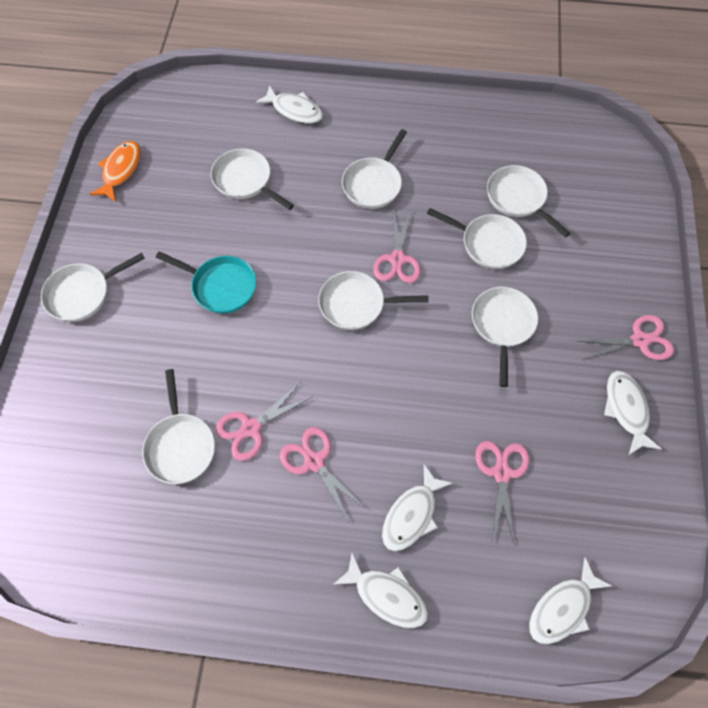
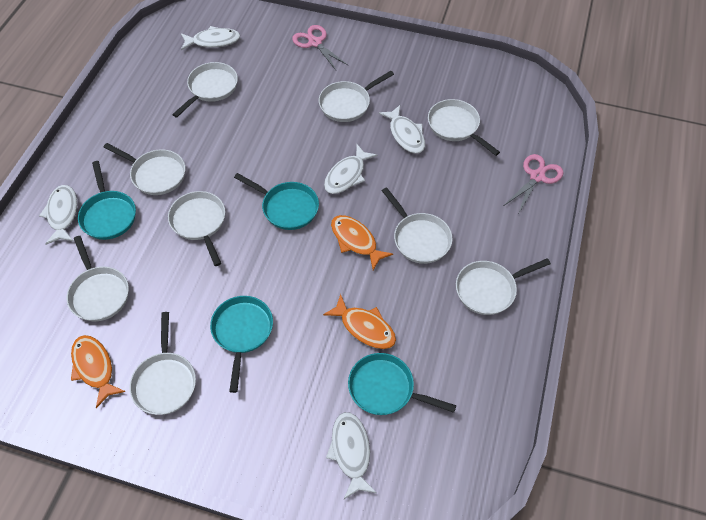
orange fish: [90,141,141,202] = 1 -> [71,335,126,408] [323,294,396,349] [331,215,393,270] = 3
pink scissors: [216,382,312,461] [280,427,365,522] [373,210,421,283] [475,441,530,543] [577,315,674,360] = 5 -> [292,25,349,71] [505,154,563,212] = 2
turquoise pan: [156,251,257,314] = 1 -> [78,161,136,240] [210,296,273,393] [234,173,319,230] [348,353,456,415] = 4
white pan: [41,253,145,322] [142,369,215,484] [211,149,294,210] [318,271,429,330] [342,129,407,209] [427,208,527,269] [472,287,538,387] [487,165,571,238] = 8 -> [67,236,129,321] [103,143,185,195] [130,312,196,415] [168,191,225,266] [172,62,238,118] [319,71,394,122] [382,187,453,264] [428,99,500,156] [456,258,551,315] = 9

